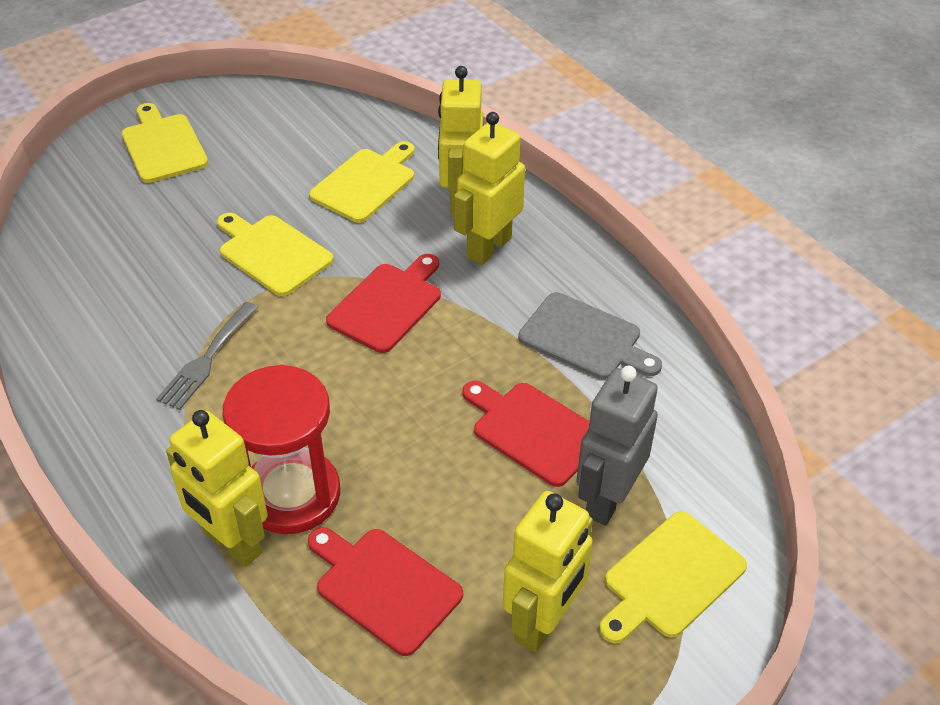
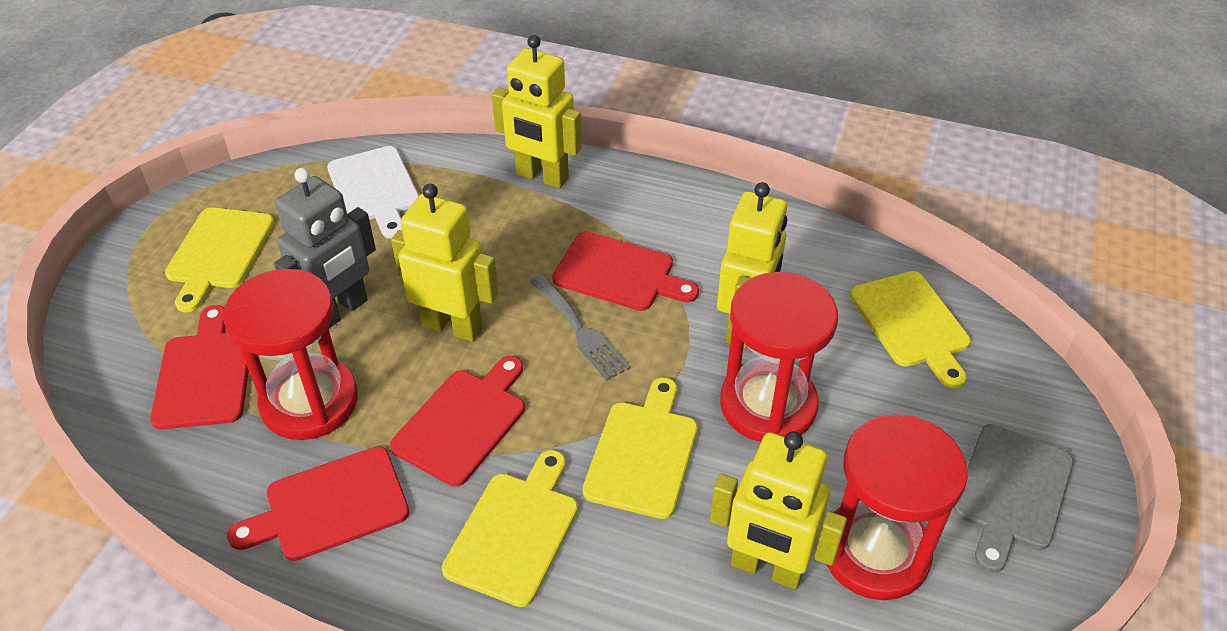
red cutting board: [308,527,463,656] [326,254,441,353] [462,381,590,487] = 3 -> [150,305,249,429] [227,446,409,561] [390,356,525,487] [552,231,699,311] = 4
red hourglass: [223,365,340,534] = 1 -> [223,269,358,440] [720,272,838,442] [826,414,968,600] = 3
white cutting board: none = 0 -> [327,146,419,239] = 1

